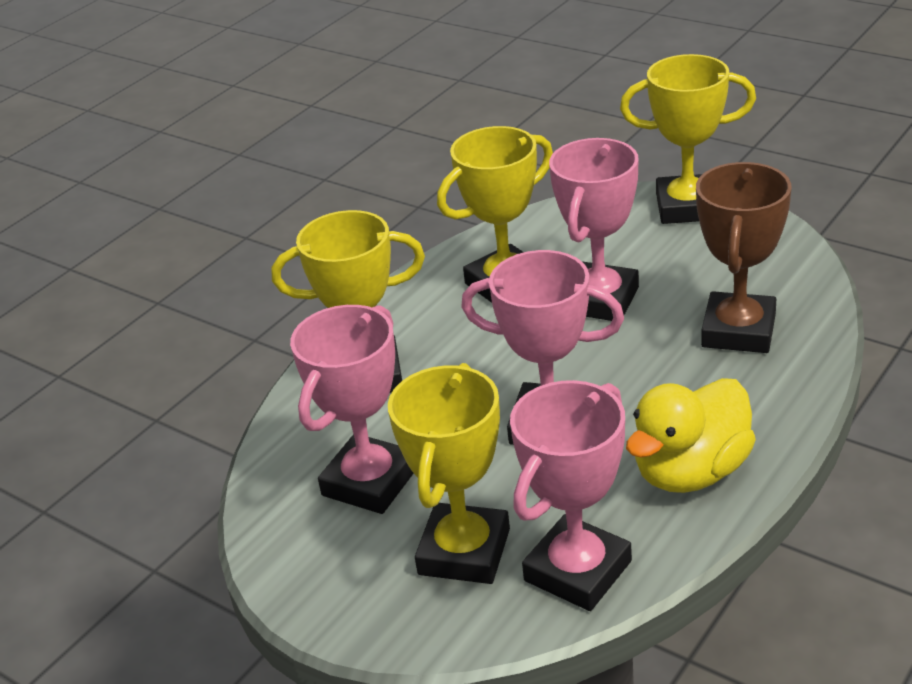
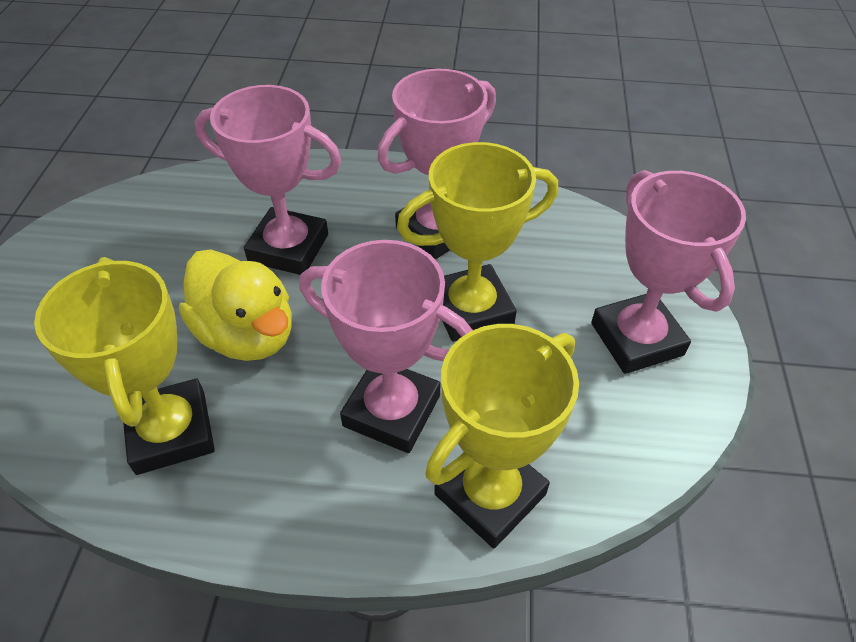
brown trophy: [696,162,791,353] = 1 -> none = 0
yellow trophy: [272,210,425,393] [388,363,510,584] [437,126,553,303] [620,54,756,224] = 4 -> [34,257,215,475] [397,142,558,342] [425,324,579,548] = 3

